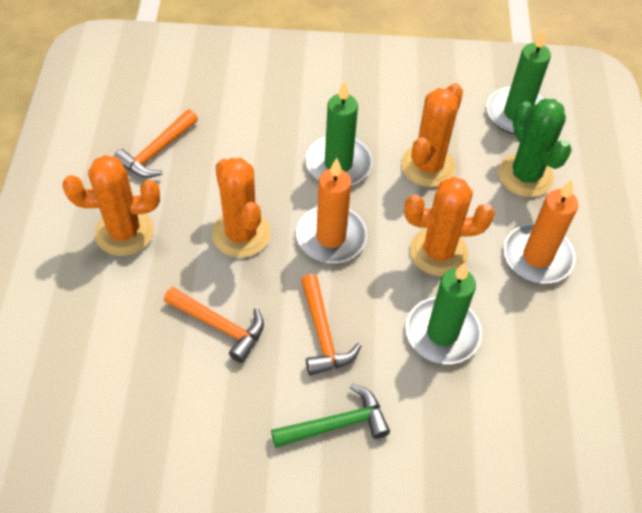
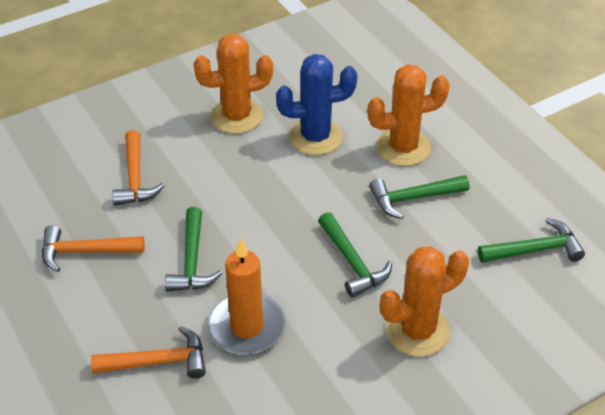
blue cactus: none = 0 -> [276,54,357,155] = 1
green cactus: [498,99,572,197] = 1 -> none = 0
green candle: [305,81,372,185] [406,263,482,364] [486,29,551,134] = 3 -> none = 0
green hammer: [271,384,390,448] = 1 -> [165,207,222,291] [318,212,392,297] [369,175,469,219] [478,218,585,263] = 4
orange cactus: [62,155,160,256] [212,158,271,258] [401,83,463,187] [404,177,495,276] = 4 -> [193,34,273,134] [367,64,450,166] [380,246,469,357] = 3
orange candle: [296,158,367,263] [503,180,578,283] = 2 -> [208,238,286,355] = 1

